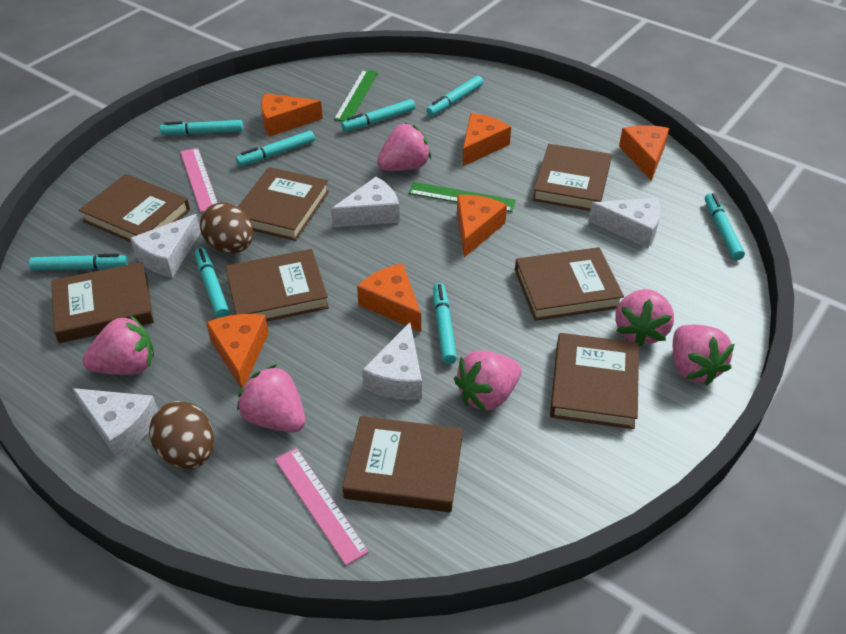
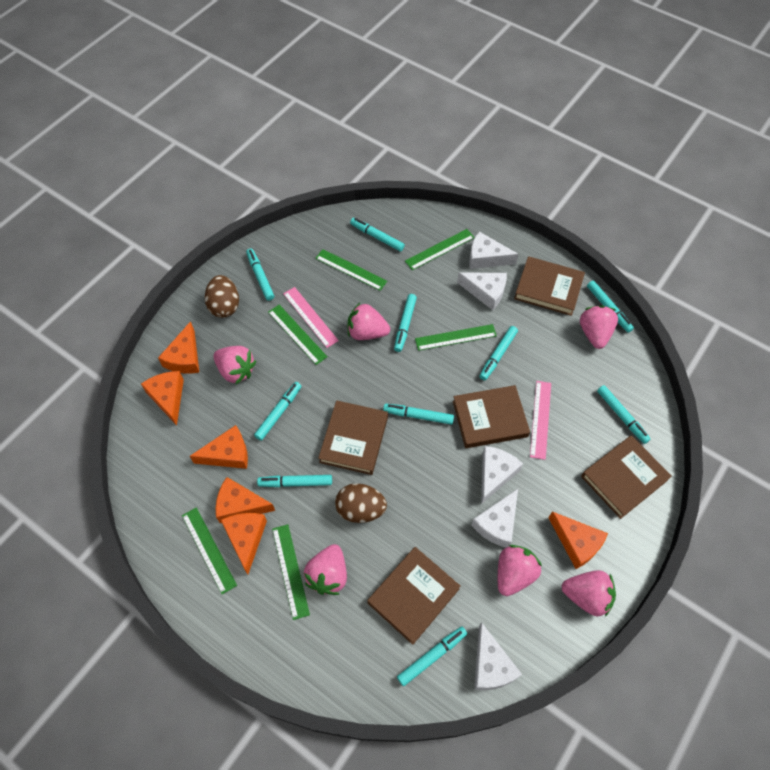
brown book: [51,262,154,343] [79,174,190,242] [225,249,329,322] [238,167,329,241] [342,416,463,512] [515,247,624,321] [533,144,612,211] [550,333,639,429] = 8 -> [318,400,388,475] [367,547,461,645] [453,385,530,448] [514,256,585,316] [581,435,672,519] = 5
green ruler: [334,70,378,122] [408,182,516,212] = 2 -> [182,507,237,594] [268,305,328,365] [272,524,310,620] [315,249,387,291] [405,229,475,270] [415,324,497,351] = 6
turquoise marker: [29,253,128,271] [160,120,243,135] [195,248,229,318] [236,131,315,166] [341,99,415,131] [426,76,483,116] [433,283,457,364] [705,193,745,260] = 8 -> [246,249,274,301] [254,382,302,441] [257,475,332,487] [350,218,405,251] [383,404,454,425] [394,294,417,352] [397,626,467,686] [479,326,518,380] [587,281,634,333] [597,385,650,444] = 10

